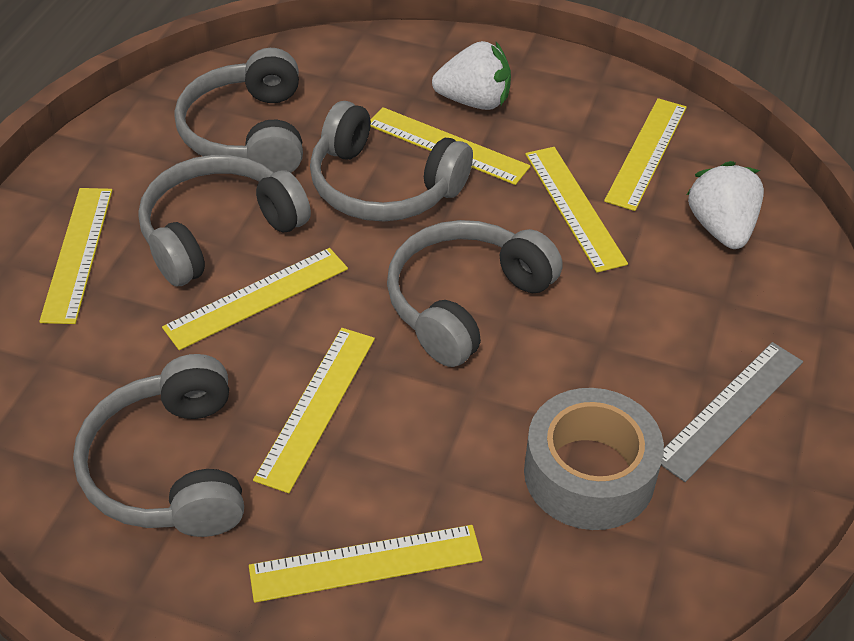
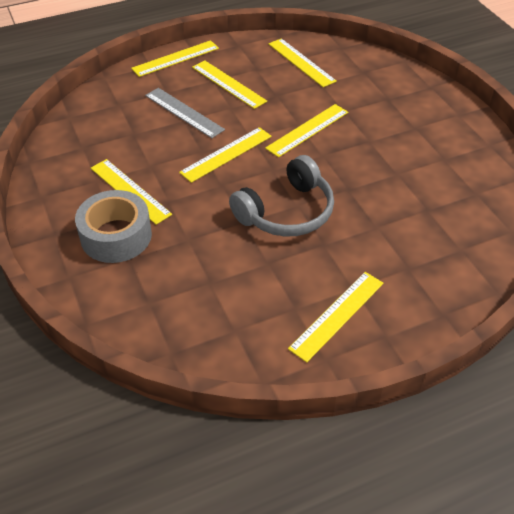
grey headphones: [73,354,244,537] [138,155,311,286] [175,48,303,173] [310,101,473,221] [387,220,563,367] = 5 -> [229,155,334,237] = 1
white strawberry: [432,41,511,110] [687,161,764,249] = 2 -> none = 0

